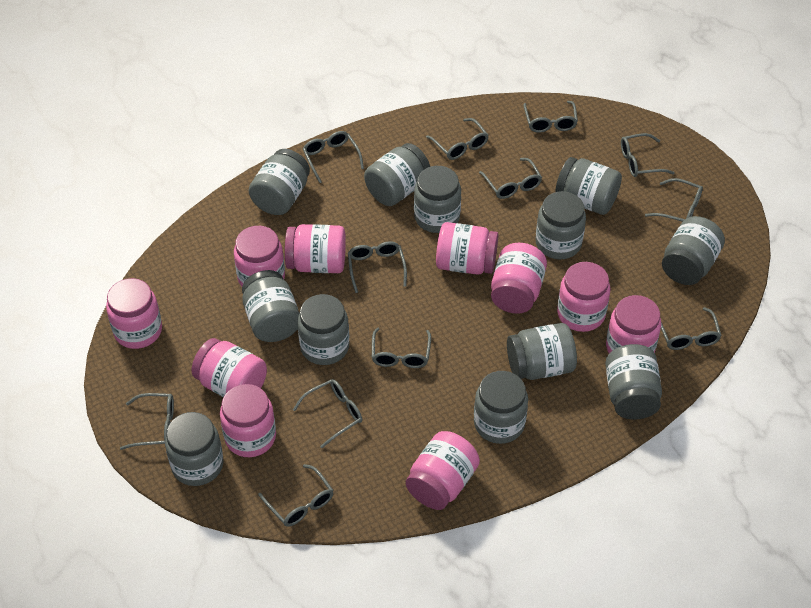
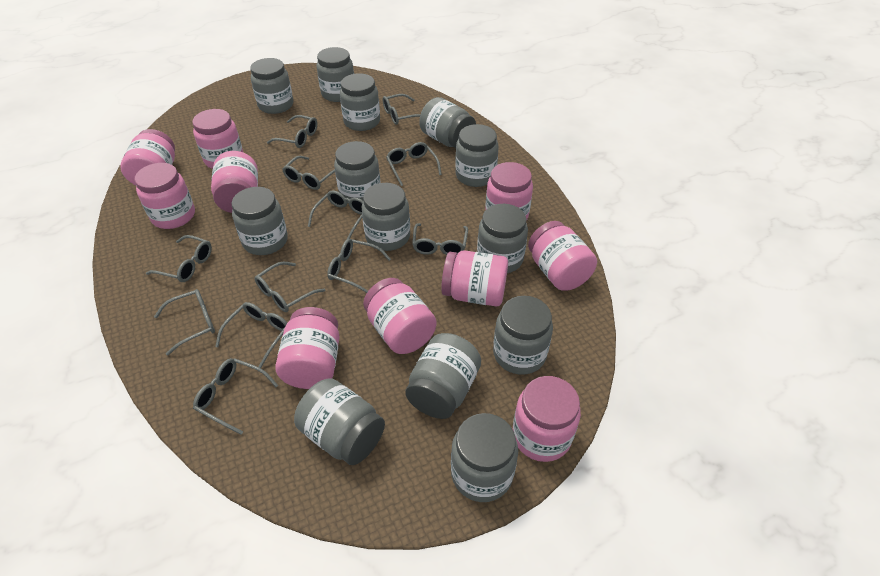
grey jar: [165,412,223,486] [242,270,299,342] [249,149,310,215] [297,294,349,365] [364,143,430,206] [414,166,461,233] [474,371,528,444] [507,323,577,380] [535,191,586,259] [555,157,622,215] [605,344,662,419] [662,216,725,285] = 12 -> [232,187,288,255] [250,58,293,114] [294,378,385,465] [317,47,354,102] [334,141,380,204] [340,73,380,131] [362,183,410,251] [405,333,481,419] [419,97,476,148] [451,413,518,502] [455,124,499,187] [477,204,528,273] [493,296,553,375] = 13

